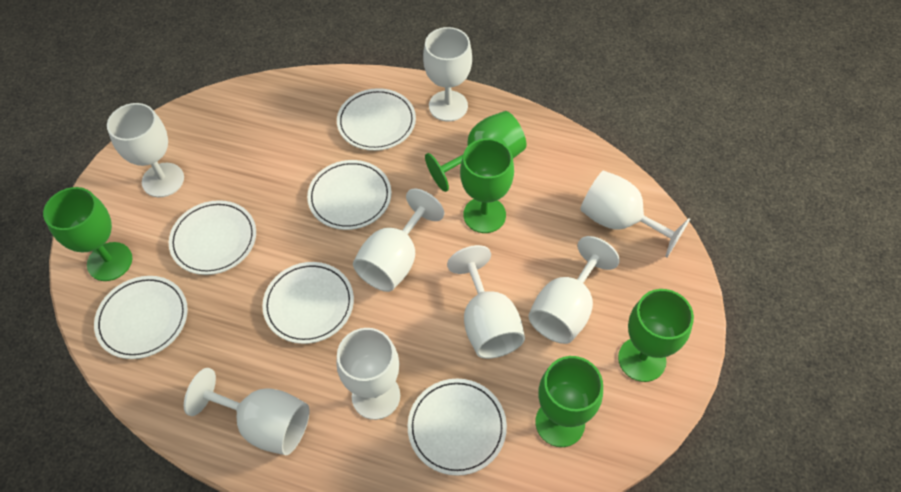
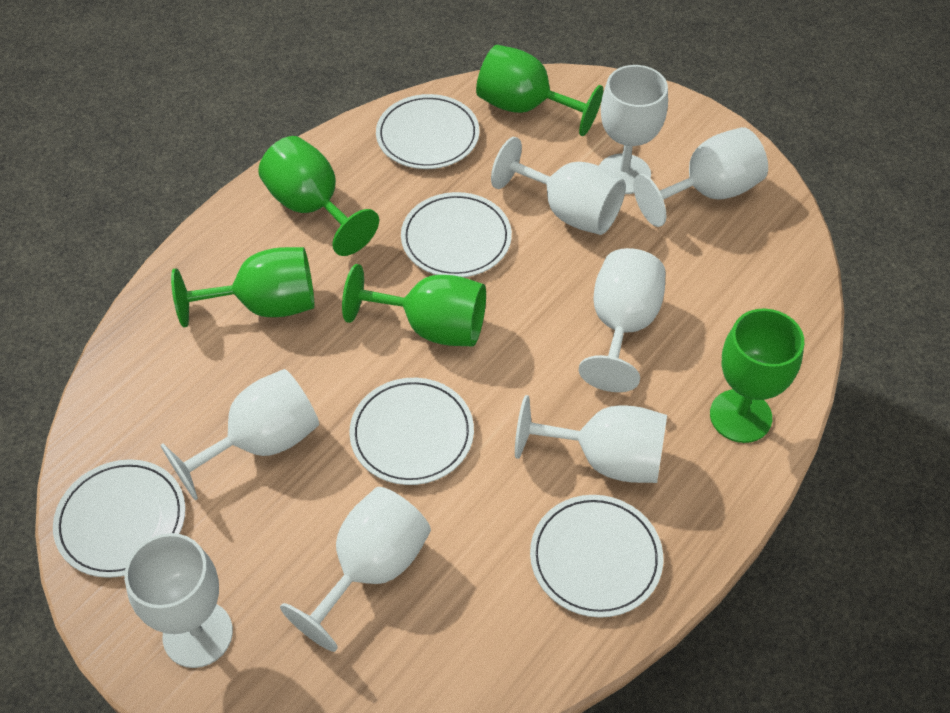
white plate: [94,276,188,359] [169,200,256,275] [262,262,354,344] [307,160,392,230] [337,88,416,151] [408,379,507,476] = 6 -> [53,459,186,578] [349,378,474,485] [376,94,480,169] [401,192,512,277] [530,495,663,618] = 5

